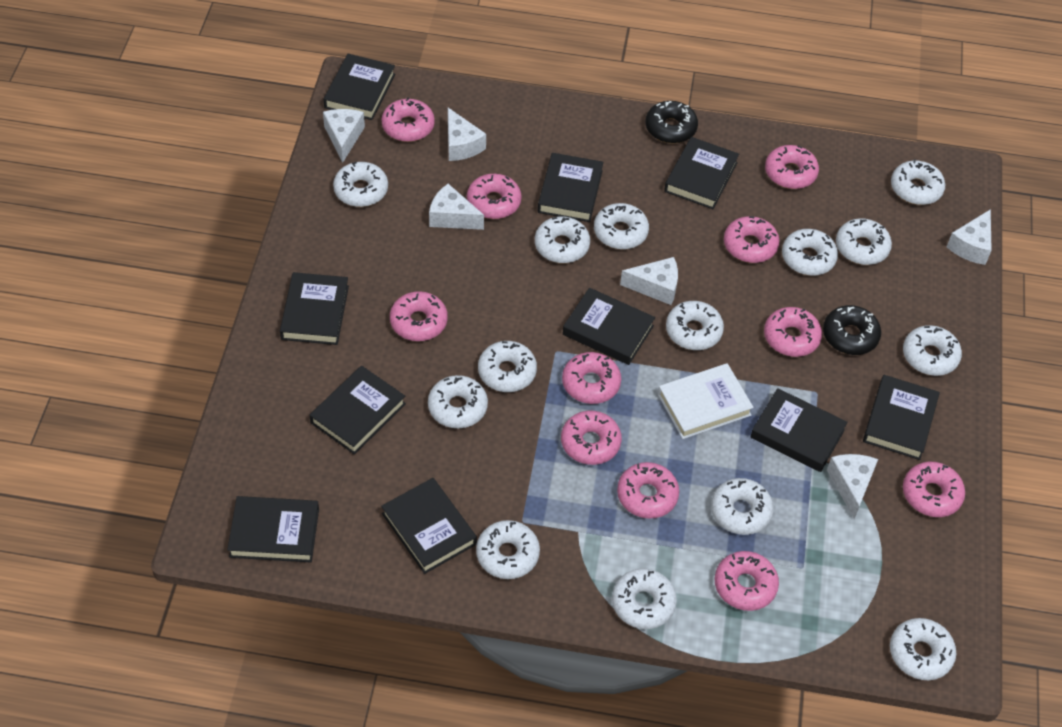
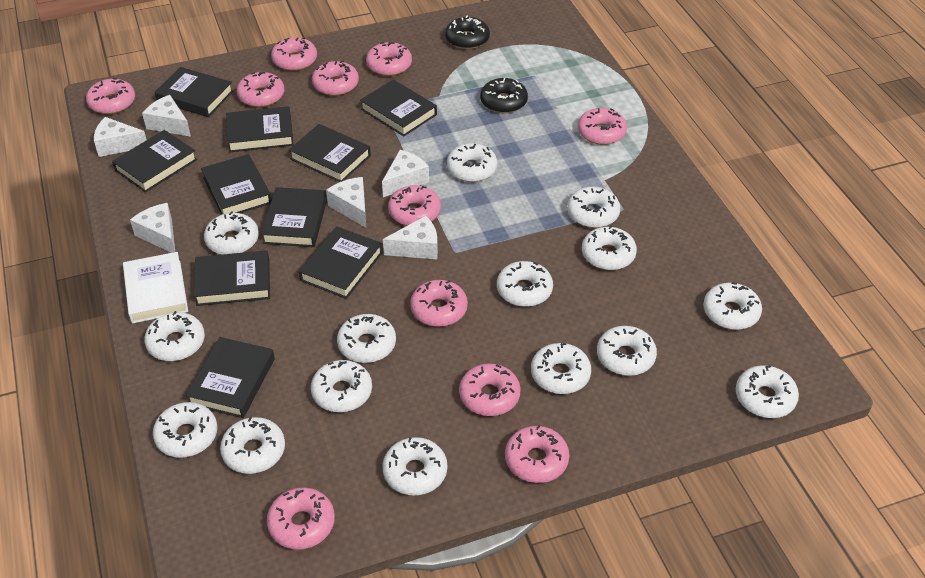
white donut: [333,161,388,207] [428,375,488,428] [476,520,540,579] [478,341,537,392] [535,216,590,263] [594,203,649,249] [612,569,677,629] [666,301,724,350] [711,478,774,535] [782,229,838,276] [836,218,892,265] [890,618,956,680] [891,159,945,205] [903,325,962,376] = 14 -> [144,311,205,361] [153,402,218,458] [204,211,259,255] [220,417,285,474] [311,360,372,412] [337,314,396,363] [382,437,447,496] [447,143,497,182] [497,261,553,307] [531,343,591,394] [567,187,620,228] [582,226,637,270] [597,326,657,376] [703,282,762,330] [736,365,799,418] = 15

